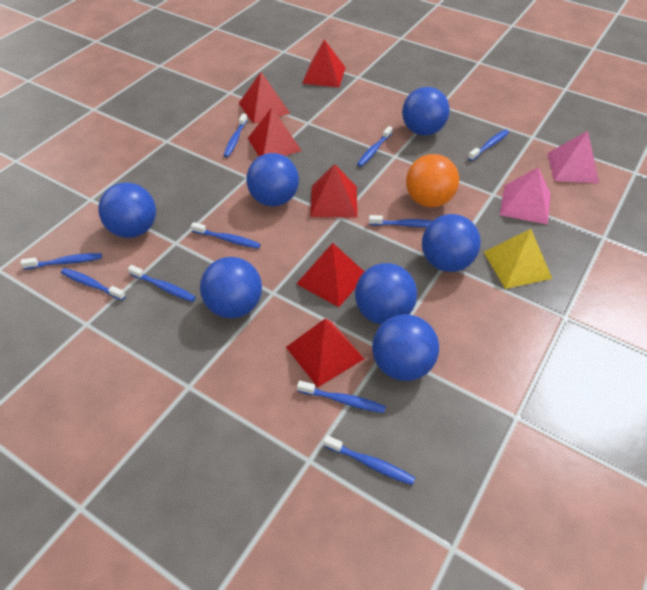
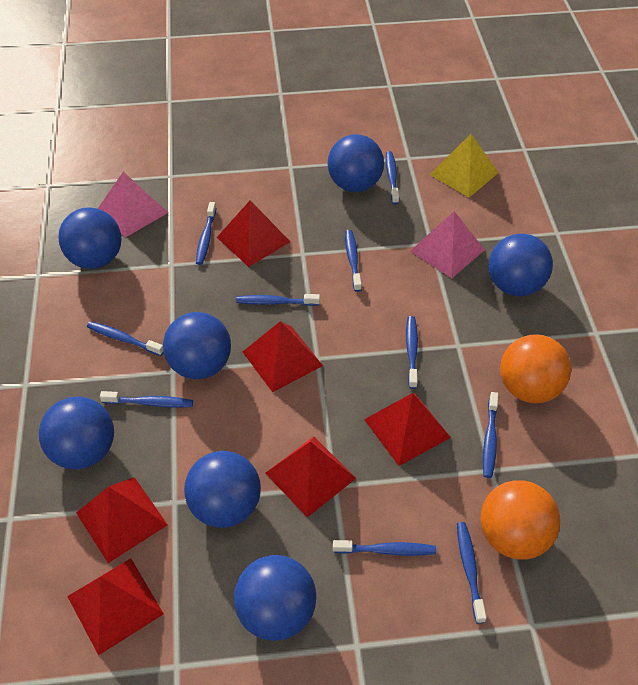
orange ball: [406,154,459,207] = 1 -> [480,480,560,560] [500,334,571,403] = 2

